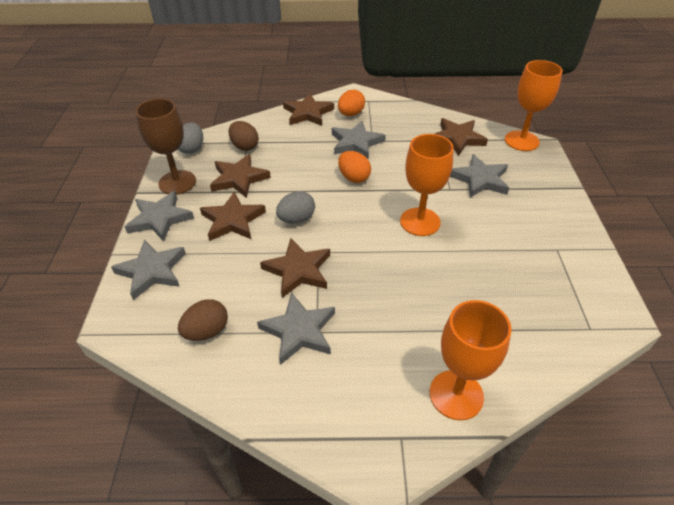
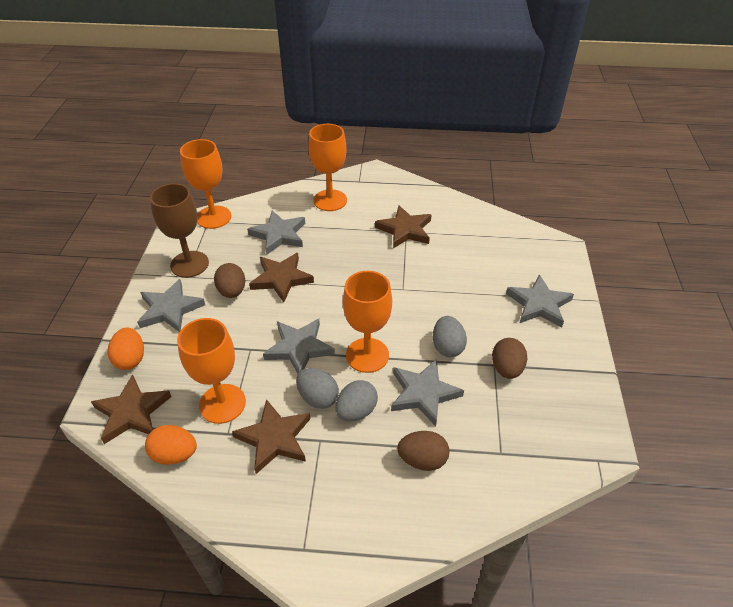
brown egg: [178,299,228,341] [229,121,259,151] = 2 -> [214,263,246,298] [397,431,449,471] [492,338,527,379] = 3
brown star: [200,192,266,241] [210,154,271,198] [260,238,330,298] [283,93,334,126] [435,118,488,156] = 5 -> [91,374,172,444] [232,399,311,474] [249,253,314,302] [375,205,432,249] = 4
grey egg: [178,122,203,154] [276,191,315,223] = 2 -> [296,368,339,409] [335,380,378,422] [433,316,467,357] = 3
orange goblet: [400,134,454,236] [430,300,512,420] [505,60,563,151] = 3 -> [177,318,246,424] [180,139,231,229] [308,124,347,211] [343,271,392,373] = 4

